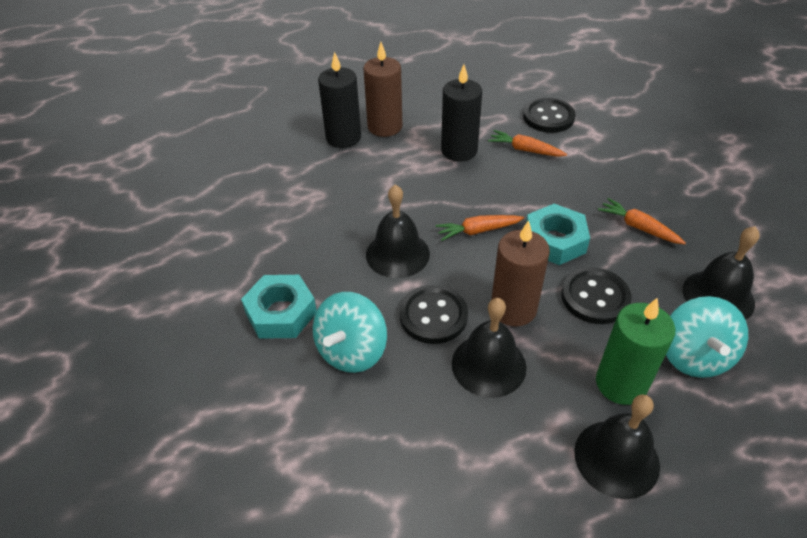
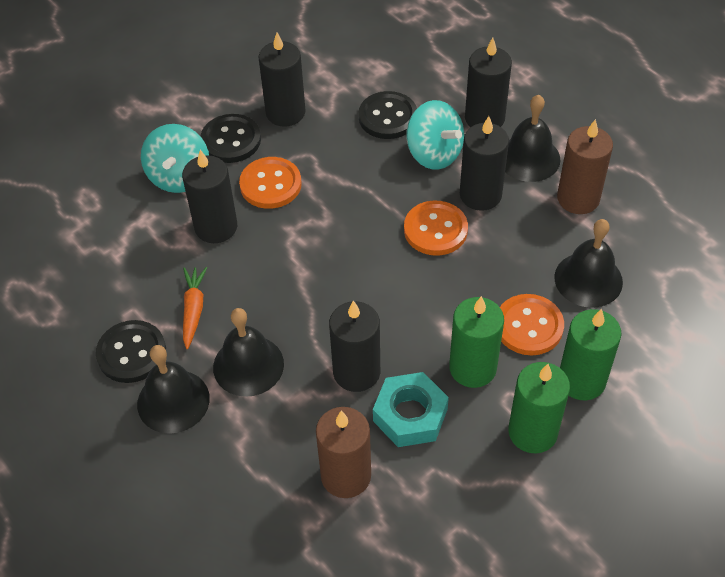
black candle: [318,51,361,148] [441,64,482,161] = 2 -> [182,150,237,243] [258,32,306,127] [329,300,380,392] [460,116,509,211] [465,38,512,127] = 5
green candle: [596,297,675,405] = 1 -> [449,296,504,388] [508,362,570,453] [560,309,622,400] = 3
orange button: none = 0 -> [239,157,302,209] [404,201,468,256] [500,294,564,355] = 3
orange carrot: [436,215,524,241] [488,130,567,157] [598,198,686,244] = 3 -> [183,267,207,349] = 1
turquoise nut: [241,275,317,339] [526,204,590,265] = 2 -> [373,372,449,447] = 1

